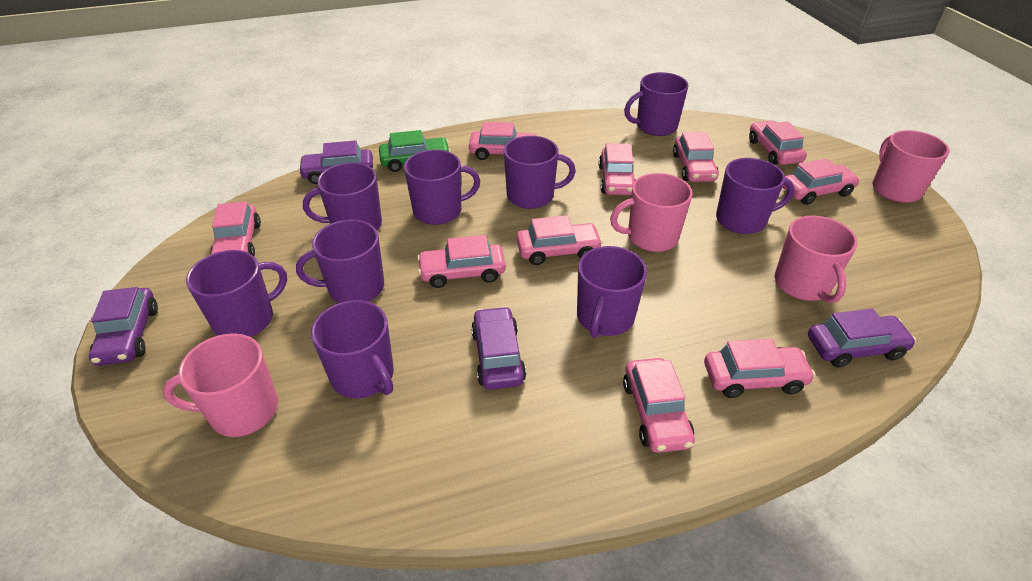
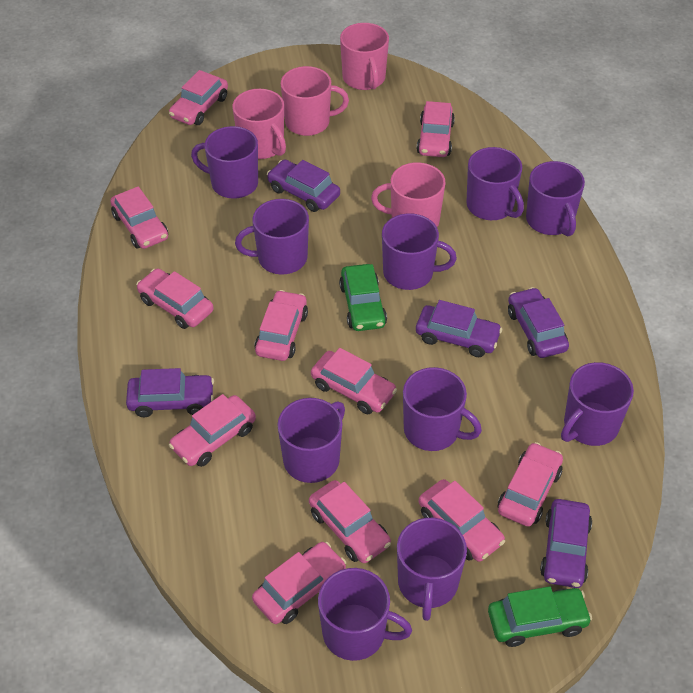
green car: [379,130,451,172] = 1 -> [339,264,387,331] [488,586,592,647] = 2
pink car: [210,201,261,256] [417,235,506,288] [469,122,538,160] [516,215,603,265] [599,143,636,195] [623,358,695,453] [673,132,719,182] [704,339,815,398] [749,120,807,165] [783,158,860,205] = 10 -> [110,186,168,249] [136,268,213,329] [169,70,228,125] [169,394,256,467] [252,542,346,624] [254,290,308,361] [309,480,391,563] [311,348,397,414] [416,101,455,157] [419,479,505,562] [498,442,563,527] = 11
purple car: [89,287,158,366] [298,140,373,184] [471,306,526,390] [808,309,916,367] = 4 -> [126,368,214,417] [267,159,340,212] [416,300,502,357] [508,287,569,358] [540,499,592,588] = 5
purple mug: [186,250,287,337] [296,220,384,303] [303,163,382,230] [311,300,394,398] [404,150,480,225] [504,136,576,209] [577,246,647,338] [624,72,689,136] [716,158,794,234] = 9 -> [191,126,258,199] [235,199,309,275] [277,398,345,483] [318,568,412,661] [382,213,457,290] [397,518,467,621] [403,367,482,451] [466,147,524,220] [526,161,585,236] [561,362,634,446] = 10

